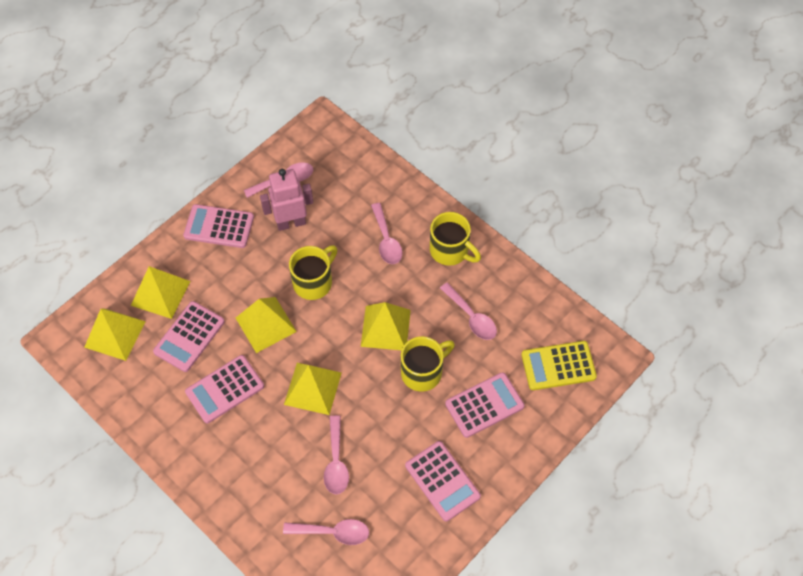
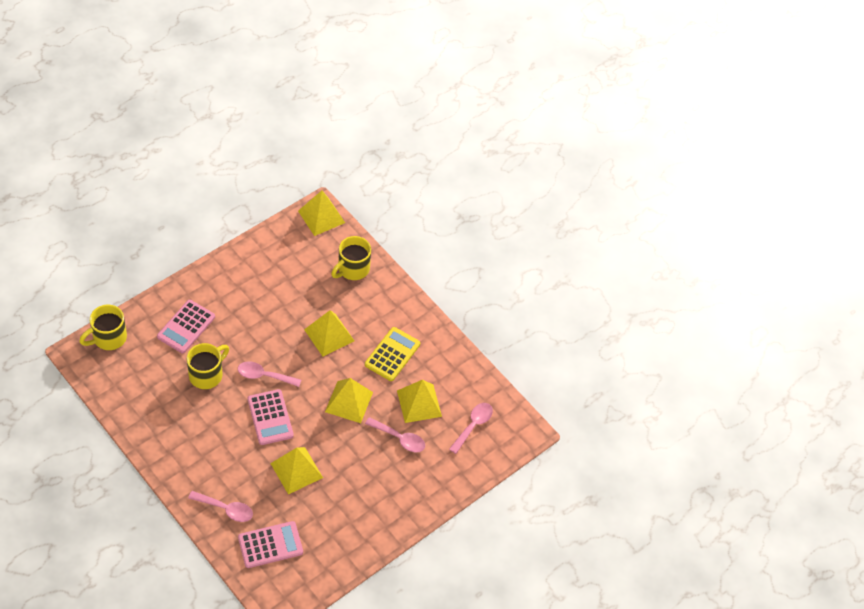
pink calculator: [153,301,225,372] [183,204,254,248] [185,355,264,423] [405,441,481,521] [445,372,525,438] = 5 -> [157,300,215,353] [238,521,303,568] [248,389,294,445] = 3
pink robot: [260,169,313,231] = 1 -> none = 0
pink spoon: [244,162,313,198] [283,519,369,545] [324,415,349,495] [371,203,403,264] [440,283,497,340] = 5 -> [188,491,253,522] [238,361,301,387] [365,417,425,452] [449,403,493,454] = 4

